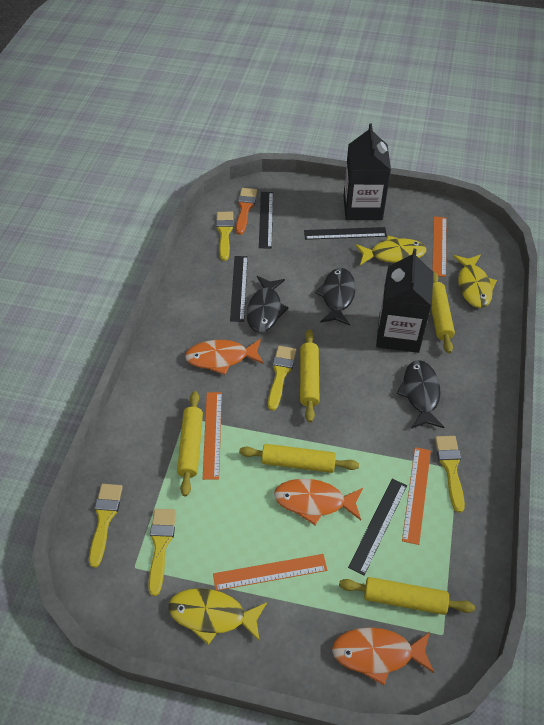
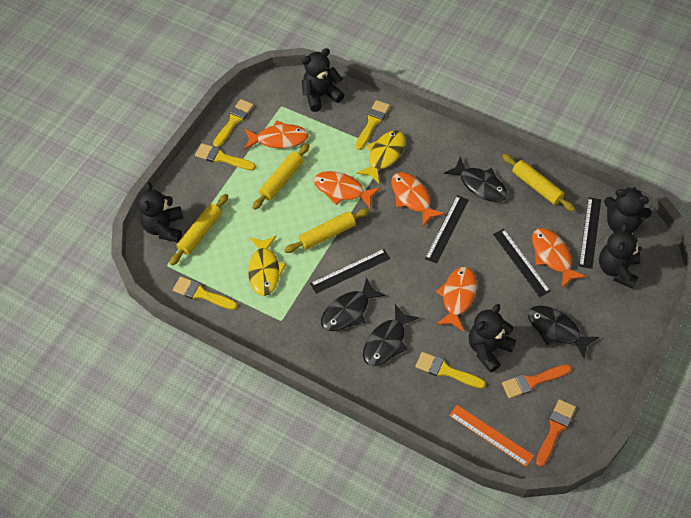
black carton: [343,123,391,220] [376,249,433,353] = 2 -> none = 0
black fish: [247,276,289,333] [315,268,356,326] [397,360,445,428] = 3 -> [321,277,386,331] [363,304,419,366] [444,157,507,202] [528,306,599,358] = 4
black teddy bear: none = 0 -> [137,182,183,242] [302,48,344,112] [469,304,516,373] [599,223,642,289] [604,187,652,233] = 5
orange brush: [236,188,257,235] = 1 -> [502,364,572,399] [536,399,576,467] = 2
orange fish: [185,339,264,375] [274,479,363,525] [332,627,434,685] = 3 -> [245,120,309,150] [314,171,380,208] [391,172,445,227] [436,267,477,331] [532,228,586,288] = 5
orange ruler: [203,392,222,480] [213,554,327,591] [402,447,431,545] [432,216,446,277] = 4 -> [449,405,534,467] = 1
yellow fish: [168,588,267,645] [355,236,426,265] [453,255,497,308] = 3 -> [248,235,286,296] [356,130,405,184] = 2
yellow rolling pin: [177,391,203,496] [239,444,359,473] [300,329,319,423] [339,577,475,615] [431,271,455,353] = 5 -> [170,194,228,265] [252,143,310,210] [284,208,370,253] [502,154,575,212] = 4

